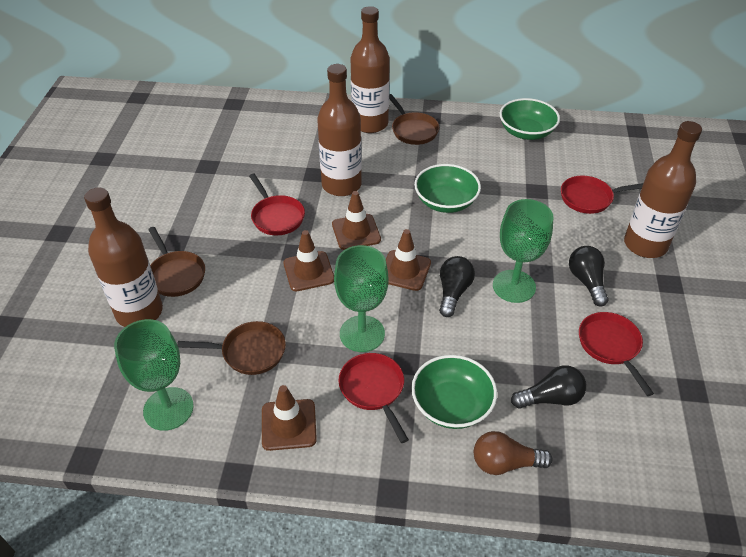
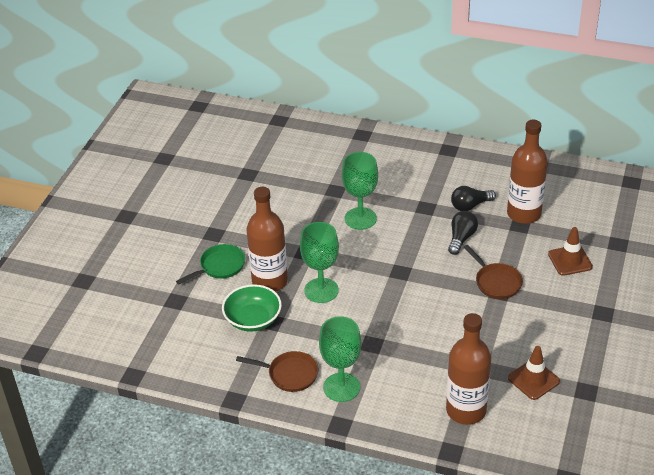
black light bulb: [439,256,475,317] [511,365,586,409] [569,246,609,307] = 3 -> [448,211,478,255] [451,186,496,211] = 2
brown bottle: [84,187,163,327] [317,64,362,196] [351,6,390,133] [624,121,702,258] = 4 -> [247,187,288,292] [446,313,491,425] [507,120,548,224] = 3
brown light bulb: [474,431,553,475] = 1 -> none = 0
brown pan: [148,227,205,297] [177,321,286,375] [389,94,439,145] = 3 -> [236,351,318,392] [464,245,523,299] = 2
brown traffic cone: [262,385,317,451] [283,230,334,291] [332,191,381,250] [386,229,431,291] = 4 -> [508,346,560,400] [548,227,593,276] = 2
green bowl: [411,355,497,429] [414,164,481,213] [499,98,560,140] = 3 -> [222,284,282,332] = 1
green pan: none = 0 -> [176,244,245,285] = 1
red pan: [249,174,305,236] [339,353,409,443] [561,176,643,214] [579,312,654,396] = 4 -> none = 0

